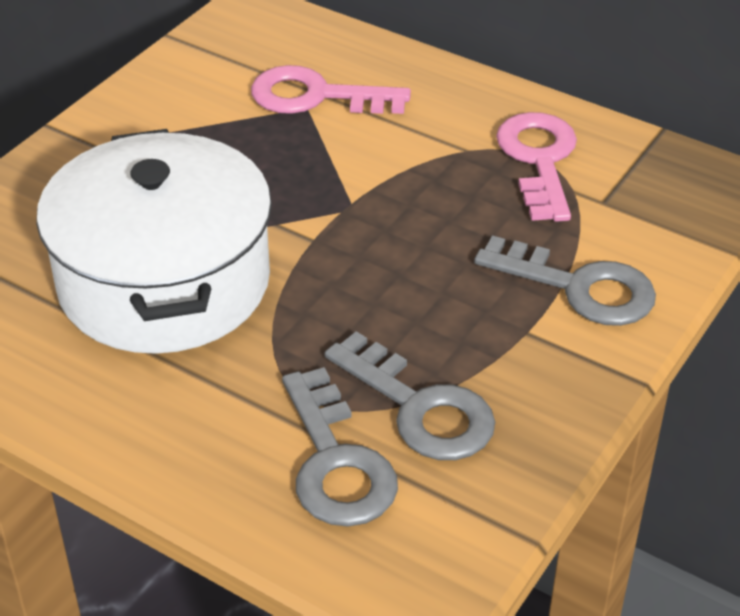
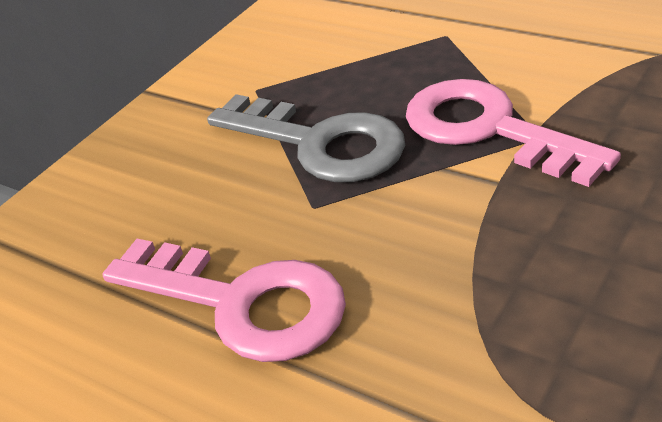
grey key: [282,367,398,527] [325,331,495,460] [474,236,656,326] = 3 -> [207,94,405,182] = 1
white pot: [36,129,272,354] = 1 -> none = 0

